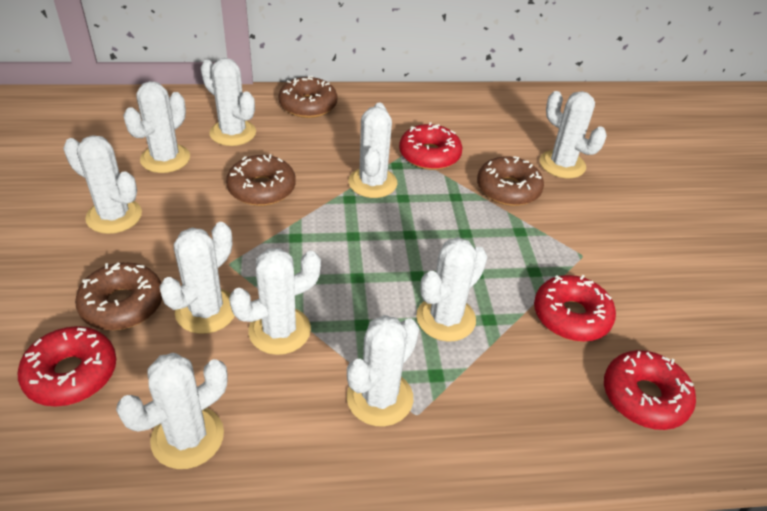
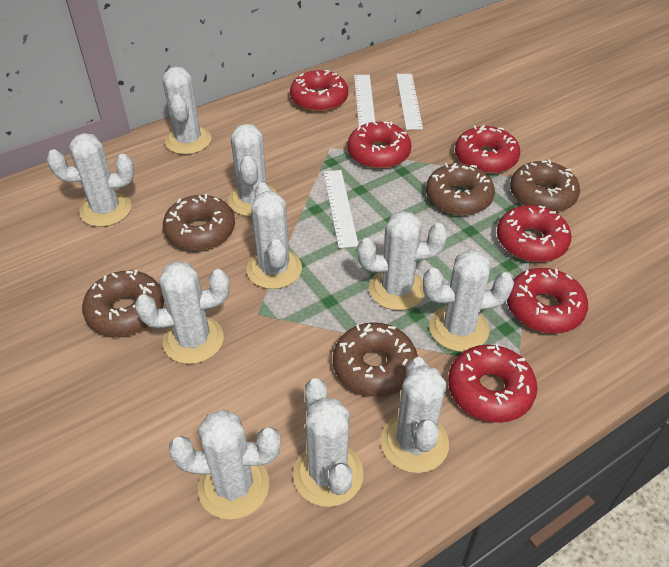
brown donut: [75,262,162,330] [226,154,296,206] [279,76,337,118] [477,156,544,206] = 4 -> [82,270,164,337] [163,194,235,250] [333,322,418,397] [426,163,495,215] [510,160,580,212] = 5
red donut: [18,326,116,407] [399,122,462,170] [534,275,616,342] [604,350,696,430] = 4 -> [290,70,348,112] [348,121,411,169] [448,344,537,423] [455,125,520,174] [497,205,571,262] [507,268,588,333] = 6
white ruler: none = 0 -> [323,170,358,248] [354,75,375,126] [396,74,423,130] = 3

